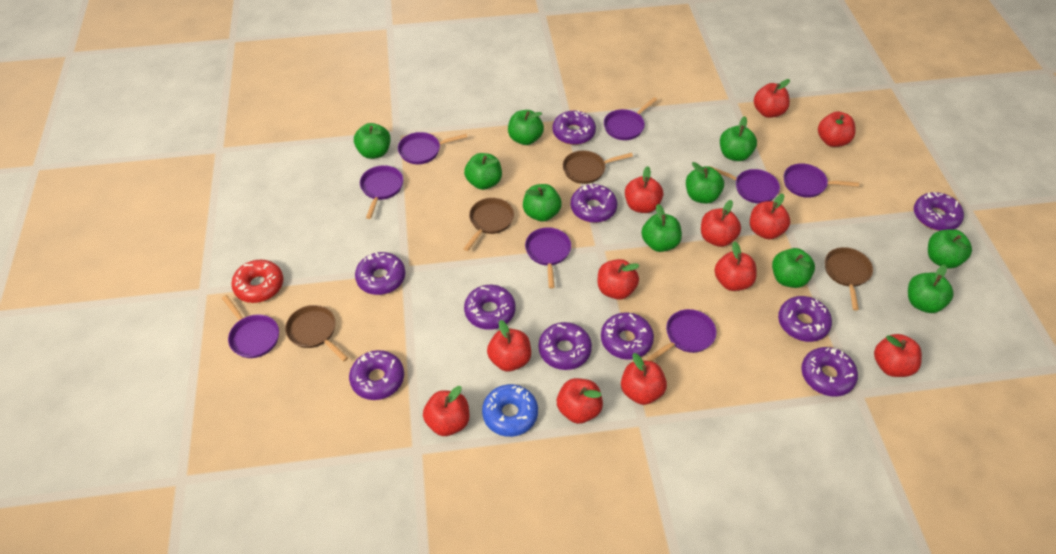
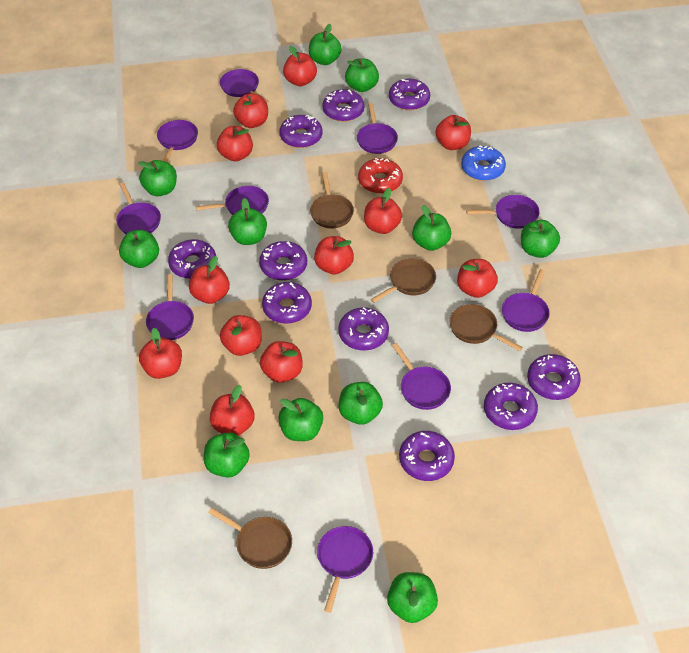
green apple: [354,123,391,159] [464,153,502,190] [508,110,544,145] [523,184,562,222] [641,204,682,252] [686,162,724,204] [720,116,757,161] [772,248,815,288] [908,264,954,313] [928,229,972,269] = 10 -> [119,230,159,268] [138,160,177,196] [204,432,250,478] [228,198,267,245] [278,398,323,441] [309,24,342,65] [339,382,383,425] [345,58,379,92] [387,572,438,623] [412,205,451,251] [521,220,560,258] = 11
purple pan: [222,295,279,358] [360,165,403,219] [398,132,468,164] [525,227,571,288] [604,97,657,140] [647,309,717,361] [709,166,780,204] [784,163,859,198] = 8 -> [116,182,161,234] [146,274,194,340] [157,120,198,162] [196,186,269,215] [220,69,269,104] [317,526,373,613] [357,103,398,154] [392,343,451,410] [466,195,540,229] [502,269,550,332] = 10

